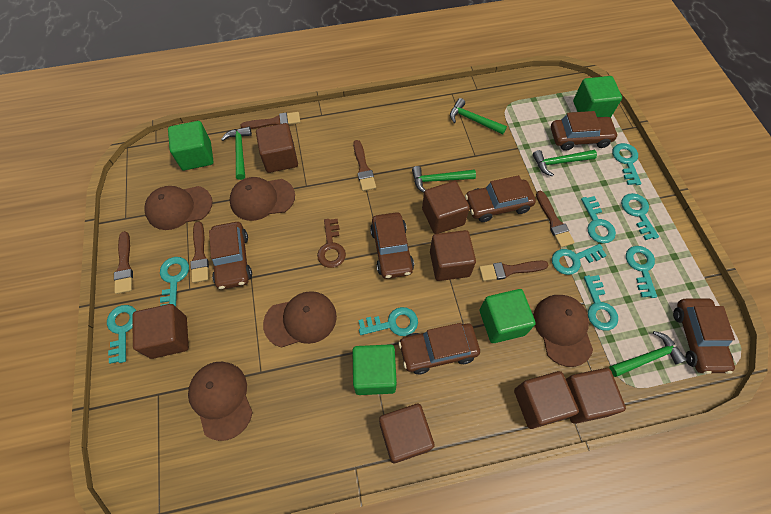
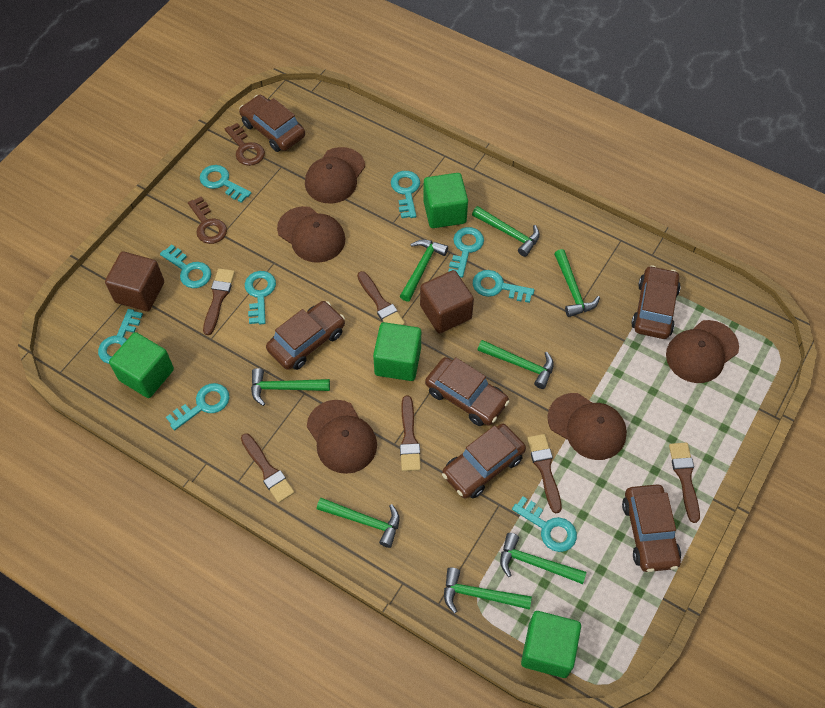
brown cube: [132,304,189,359] [256,123,298,173] [379,404,434,463] [422,181,470,234] [430,230,476,281] [514,371,579,429] [566,368,626,424] = 7 -> [105,252,164,311] [420,270,474,334] = 2
brown key: [317,219,346,268] = 1 -> [188,197,227,244] [225,123,265,166] = 2
green hammer: [221,127,252,180] [412,166,476,192] [450,98,507,135] [533,150,597,177] [609,331,687,377] = 5 -> [251,368,330,406] [317,498,400,548] [400,239,448,302] [444,567,532,613] [472,206,540,257] [478,340,554,389] [500,533,586,584] [554,249,600,317] = 8

